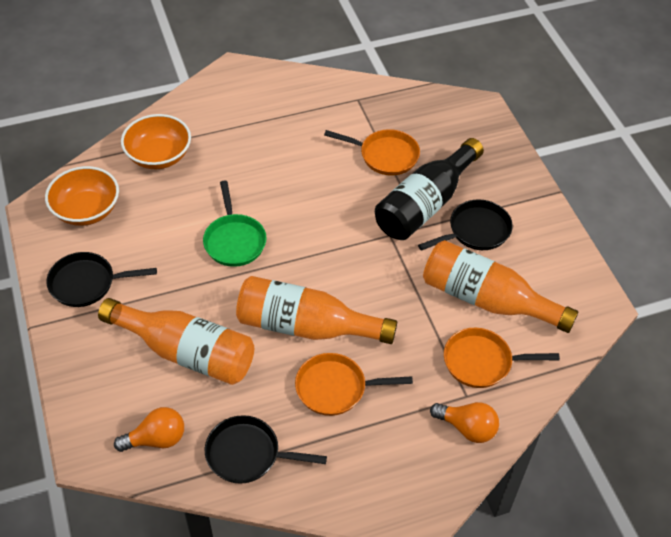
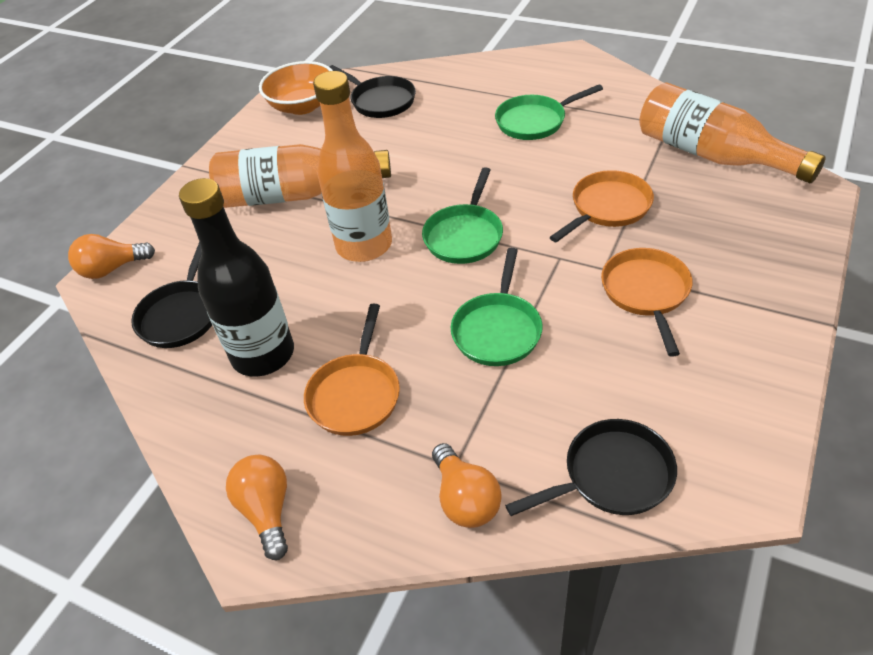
green pan: [203,181,266,267] = 1 -> [422,167,503,264] [451,248,543,366] [495,84,603,140] = 3
orange bowl: [45,166,119,226] [121,114,191,169] = 2 -> [259,61,333,115] = 1
orange light bulb: [114,407,184,452] [430,402,499,443] = 2 -> [68,234,155,279] [226,455,288,560] [432,443,502,528] = 3

